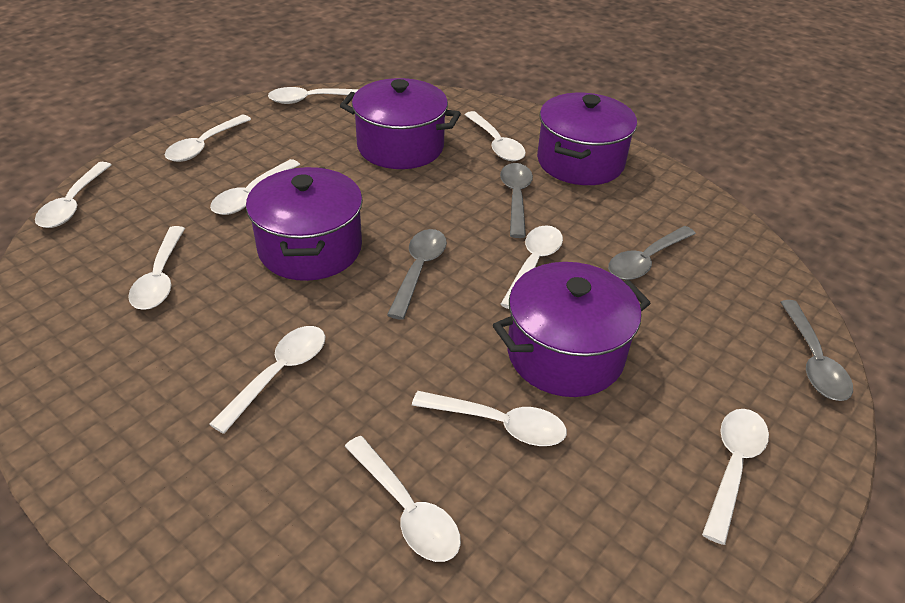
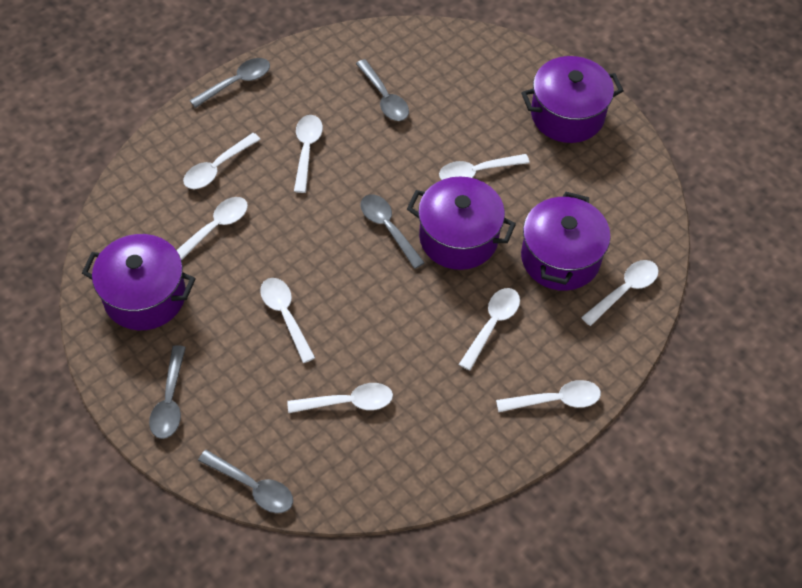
grey spoon: [387,229,447,320] [500,163,533,238] [608,226,696,280] [780,300,853,401] = 4 -> [149,345,186,439] [189,58,270,108] [198,450,293,513] [356,59,409,121] [360,194,425,269] = 5
white spoon: [35,162,111,228] [128,226,185,310] [165,115,251,162] [209,326,325,434] [210,159,300,215] [268,87,359,104] [344,436,461,562] [412,391,567,446] [465,111,526,161] [500,225,563,309] [702,409,769,545] = 11 -> [176,197,248,260] [183,133,261,189] [260,278,315,363] [287,383,393,413] [294,115,323,193] [439,154,530,180] [459,288,520,371] [496,380,601,412] [581,260,659,326] = 9

